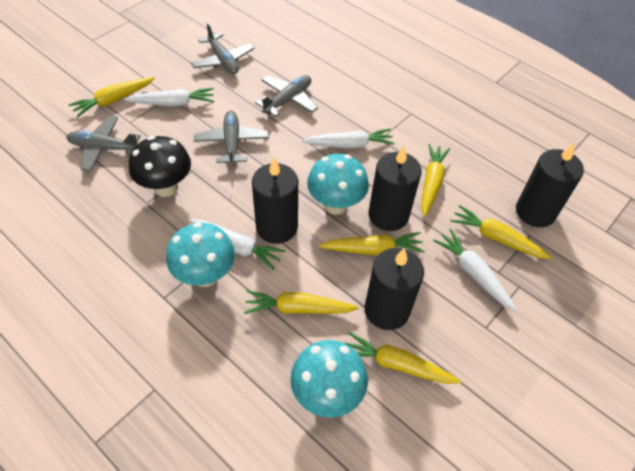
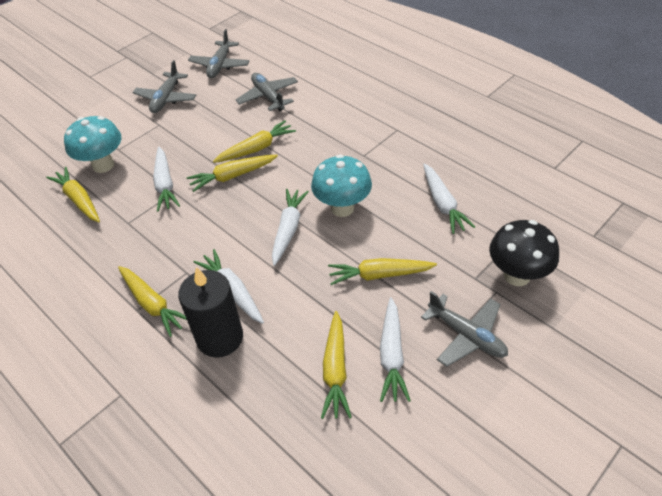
black candle: [252,158,298,244] [364,248,424,330] [369,146,421,231] [516,143,584,227] = 4 -> [178,267,243,358] = 1
turquoise mushroom: [166,222,235,287] [290,340,368,418] [307,154,369,215] = 3 -> [64,116,122,173] [311,154,372,217] = 2
white carrot: [124,88,214,107] [189,219,286,270] [302,128,395,149] [433,229,518,312] = 4 -> [153,147,180,212] [193,249,264,324] [272,189,309,266] [380,297,411,402] [423,163,475,234] = 5

